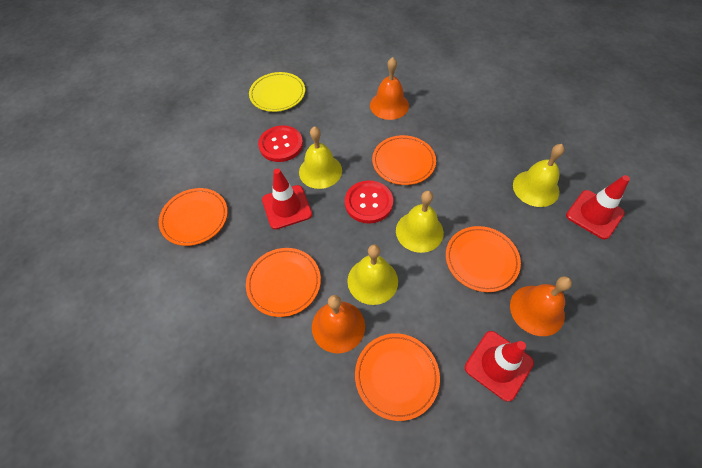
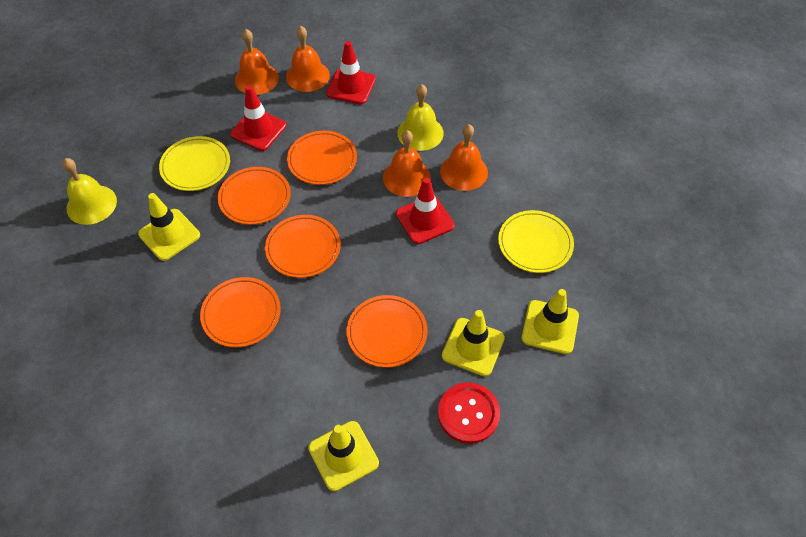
orange bell: [312,295,365,354] [370,57,409,120] [510,276,572,336] = 3 -> [235,29,279,95] [286,26,330,92] [383,130,431,197] [440,124,488,191] = 4
red button: [258,125,303,162] [345,180,393,224] = 2 -> [438,383,500,444] = 1
yellow bell: [299,126,342,189] [347,244,398,305] [396,191,444,253] [513,144,565,207] = 4 -> [63,158,117,225] [397,84,444,151] = 2
yellow plate: [249,72,305,112] = 1 -> [159,136,230,191] [498,210,574,273] = 2
yellow traffic cone: none = 0 -> [138,193,200,261] [308,421,379,491] [442,310,505,376] [522,289,579,354] = 4

